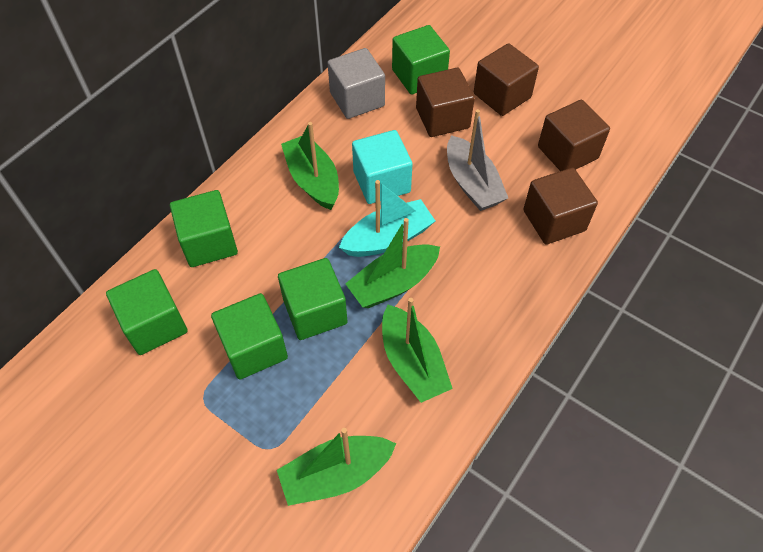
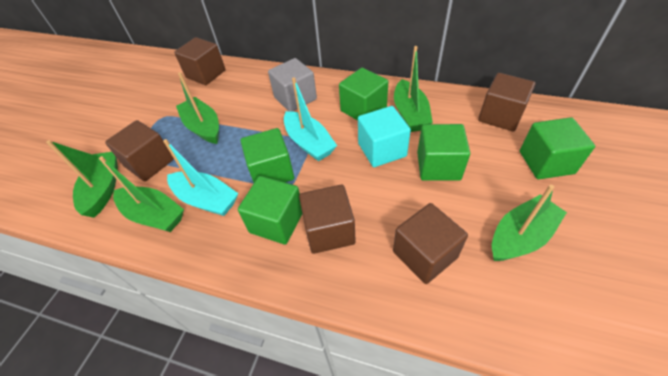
brown cube: [416,68,475,137] [474,43,539,116] [523,168,598,245] [538,100,610,171] = 4 -> [105,120,174,181] [174,37,226,85] [299,185,356,254] [393,203,468,284] [478,73,536,131] = 5
green boat: [277,428,396,506] [281,122,339,210] [345,218,440,308] [382,298,453,403] = 4 -> [46,140,118,218] [99,156,184,232] [176,72,219,144] [394,46,433,132] [492,185,567,261] = 5
grey boat: [447,109,508,211] = 1 -> none = 0
turquoise boat: [339,180,435,257] = 1 -> [163,139,239,216] [284,77,337,161] = 2

